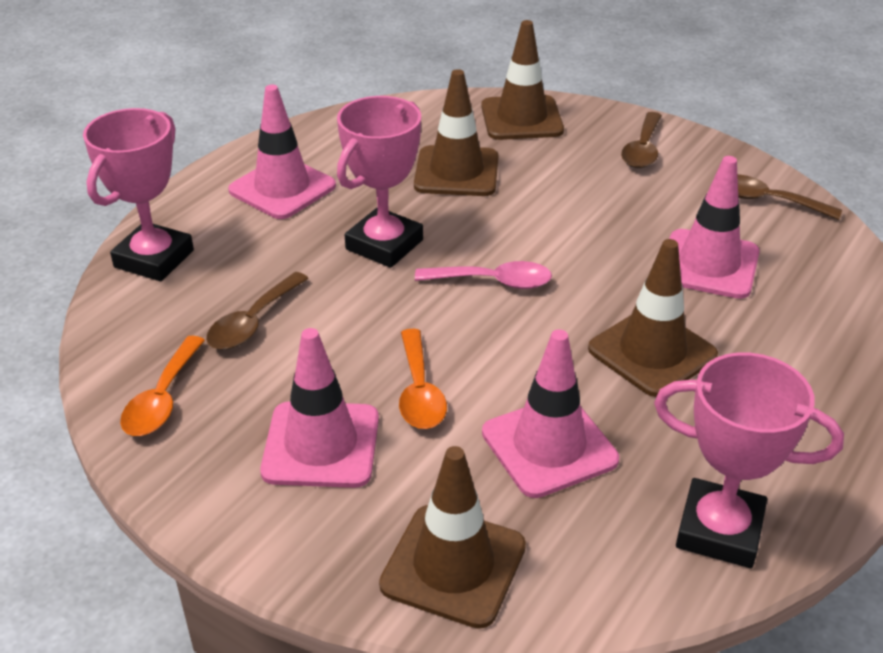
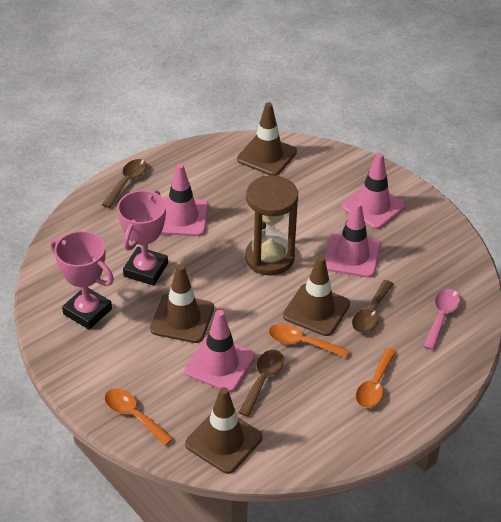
brown hourglass: none = 0 -> [245,176,298,275] = 1
orange spoon: [120,336,205,436] [399,329,447,429] = 2 -> [104,388,173,446] [269,324,349,358] [356,348,397,408] = 3
pink trophy: [83,108,194,281] [337,96,423,268] [654,352,844,568] = 3 -> [50,231,114,330] [117,190,168,286] = 2

